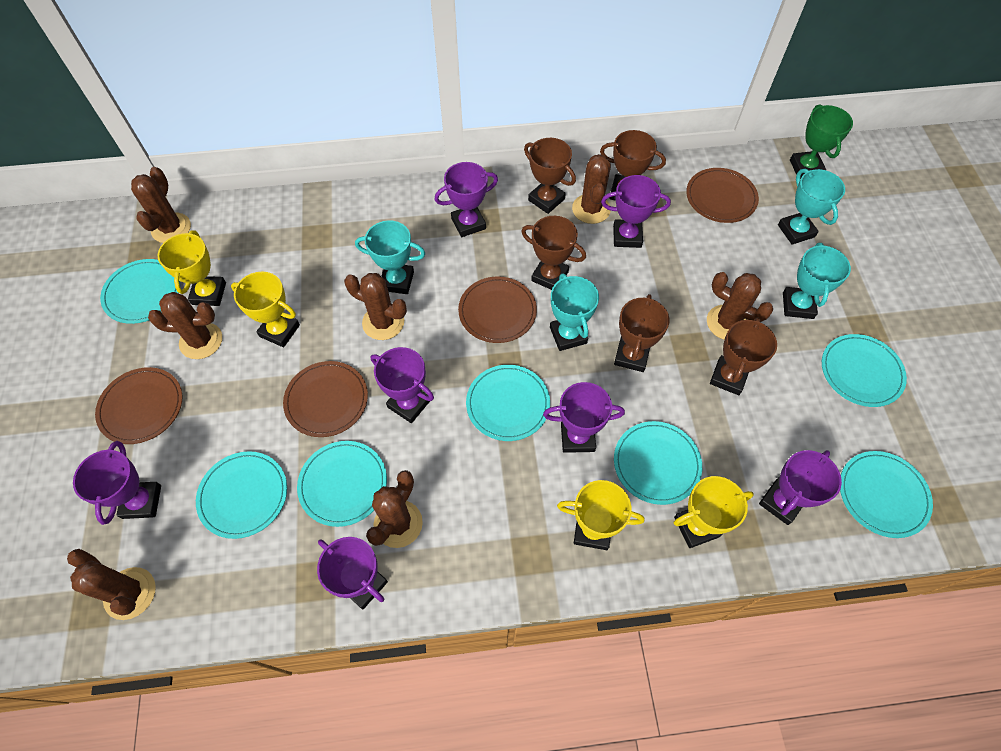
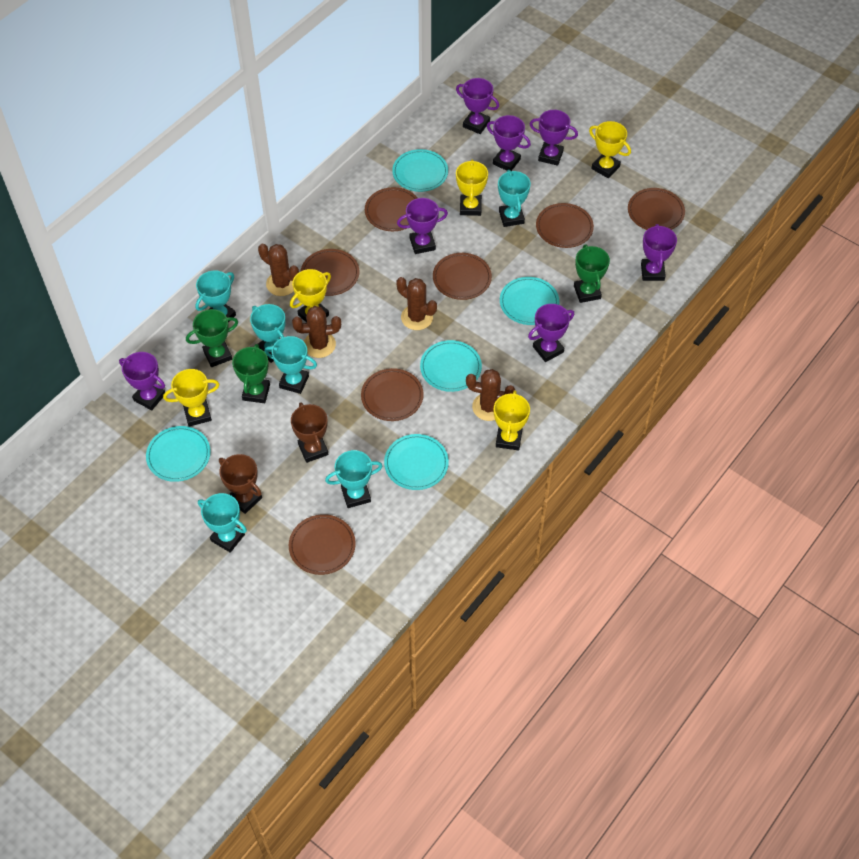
brown cactus: [67,549,156,620] [131,167,191,243] [148,292,222,359] [344,273,407,340] [366,470,423,548] [572,154,611,224] [707,272,773,340] = 7 -> [258,244,299,296] [292,306,341,358] [397,277,437,330] [466,369,515,421] = 4
brown plate: [95,367,182,444] [283,361,368,437] [458,276,537,343] [686,168,759,223] = 4 -> [289,514,356,575] [301,249,359,296] [361,368,424,421] [365,187,418,231] [433,253,492,300] [536,203,594,248] [628,188,685,230] = 7
brown trophy: [521,216,586,290] [524,138,576,214] [600,130,666,201] [614,294,670,372] [710,318,777,395] = 5 -> [219,454,262,514] [291,402,329,463] = 2
green trophy: [790,104,853,178] = 1 -> [186,309,238,367] [232,344,270,403] [574,245,610,303] = 3
turquoise plate: [100,259,180,324] [196,451,287,539] [297,441,387,527] [466,365,550,441] [614,421,702,505] [822,334,907,407] [840,451,933,538] = 7 -> [146,426,211,482] [384,434,449,490] [392,149,448,192] [420,340,482,392] [500,277,559,325] = 5
turquoise trophy: [355,220,426,294] [550,273,599,351] [778,169,845,245] [783,243,851,319] = 4 -> [195,270,236,322] [198,493,247,553] [250,304,286,363] [264,336,317,394] [325,450,383,508] [498,170,531,227] = 6
yellow trophy: [158,230,226,306] [231,272,300,347] [557,480,644,550] [674,476,754,548] = 4 -> [163,369,220,427] [290,269,331,323] [456,159,488,216] [494,390,530,450] [589,121,631,178] = 5

